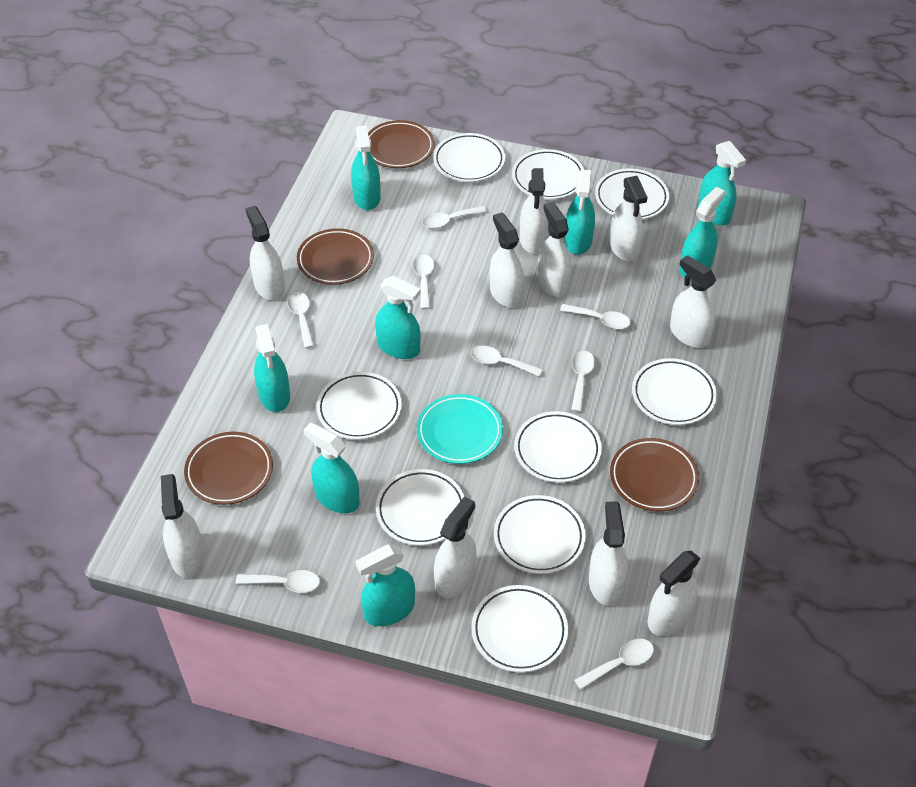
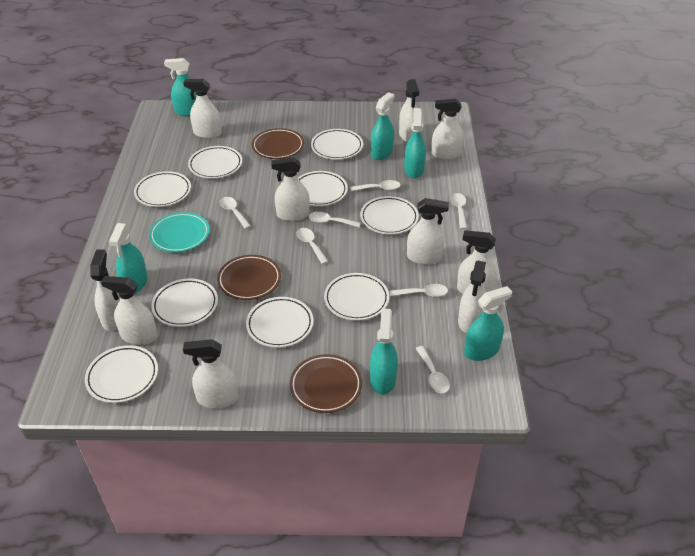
brown plate: [184,432,273,505] [297,228,374,285] [368,120,435,168] [610,438,699,511] = 4 -> [217,255,281,300] [252,128,304,159] [290,354,362,413] = 3
turquoise spray bottle: [254,324,290,412] [303,422,360,513] [351,125,381,210] [356,544,415,626] [375,276,421,359] [564,170,595,255] [679,187,725,278] [698,141,746,226] = 8 -> [109,223,147,294] [164,58,196,116] [370,308,398,395] [371,92,394,160] [404,108,426,178] [464,286,512,361] = 6
white spoon: [236,570,320,593] [288,292,314,348] [413,254,434,309] [422,206,487,229] [471,346,543,377] [560,304,631,329] [571,351,595,412] [574,639,654,690] = 8 -> [220,197,251,229] [297,228,328,264] [309,212,361,227] [350,180,401,191] [390,284,448,297] [415,346,450,393] [450,193,467,229] = 7

